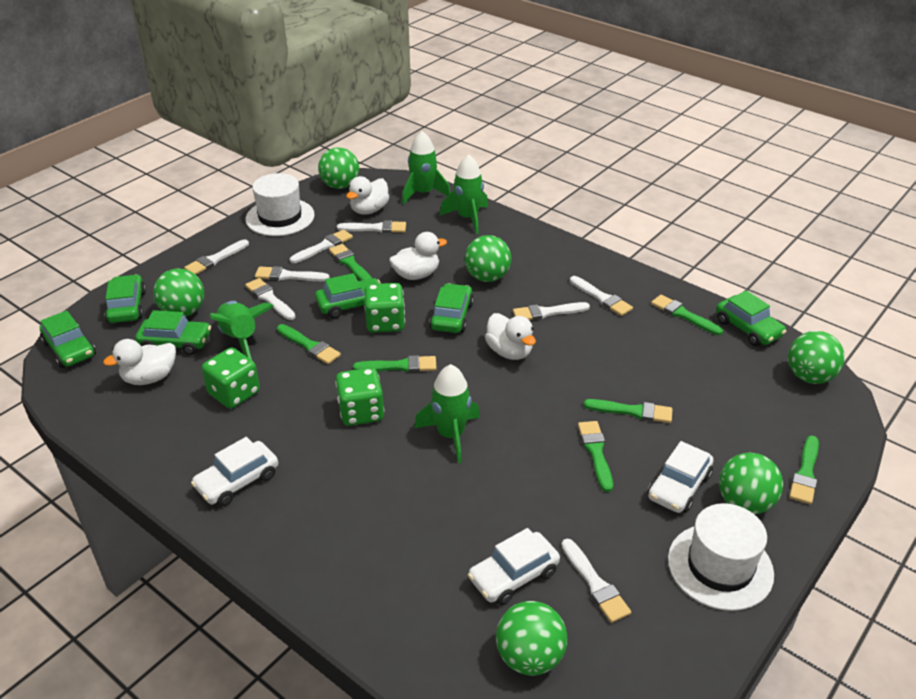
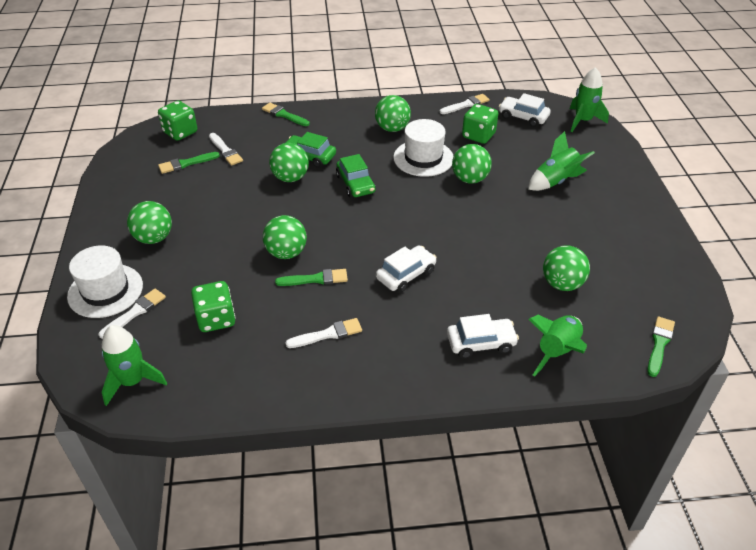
green brush: [277,324,341,364] [329,244,372,281] [353,355,437,372] [578,421,613,492] [584,399,672,423] [651,295,723,335] [789,436,819,504] = 7 -> [158,152,220,174] [262,103,310,126] [275,269,348,286] [647,316,675,377] = 4
green car: [40,310,96,368] [105,274,146,323] [135,310,211,355] [315,273,380,318] [429,283,474,333] [716,291,786,346] = 6 -> [285,132,336,168] [336,154,376,198] = 2
white brush: [184,239,249,275] [245,278,296,320] [255,266,330,281] [290,229,353,263] [337,220,406,233] [513,302,590,320] [561,539,631,623] [570,276,633,316] = 8 -> [99,289,166,339] [209,133,243,166] [285,318,362,348] [440,94,490,114] = 4
white duck: [103,339,176,385] [346,176,389,214] [389,232,447,280] [485,313,536,360] = 4 -> none = 0

